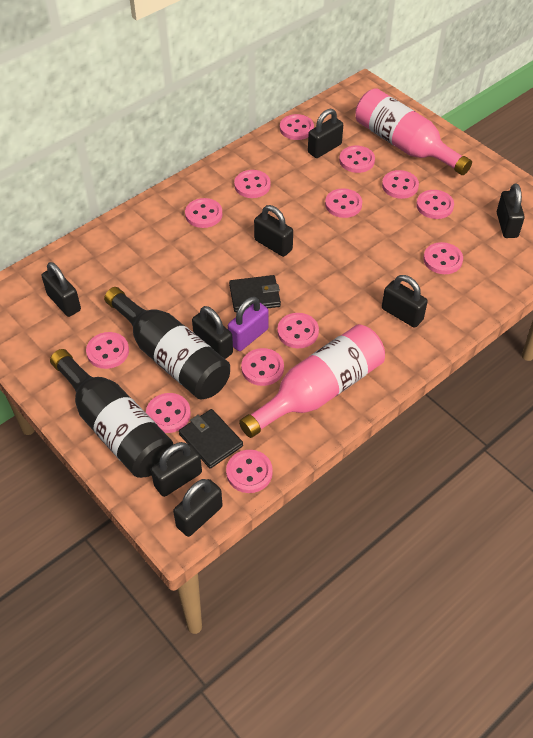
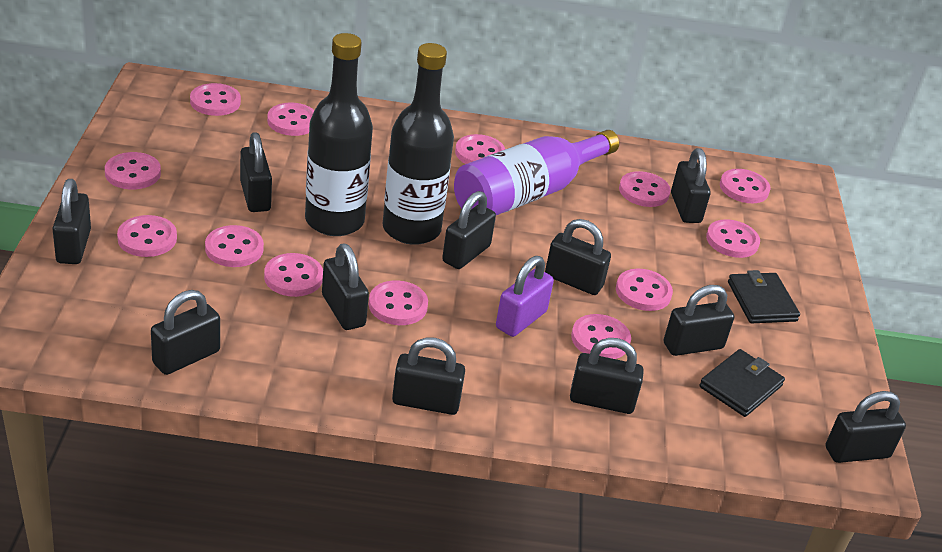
black padlock: [42,262,81,317] [151,442,202,497] [173,479,223,537] [192,306,233,359] [254,205,293,257] [308,109,343,158] [382,275,428,328] [497,183,525,238] = 8 -> [52,179,91,264] [151,290,220,375] [240,132,272,212] [322,243,369,330] [392,337,465,415] [442,191,496,269] [545,219,611,295] [570,338,644,414] [664,285,734,356] [671,148,711,223] [826,391,906,463] = 11
pink bottle: [239,324,385,438] [355,88,472,175] = 2 -> none = 0
purple bottle: none = 0 -> [454,130,619,215] = 1

